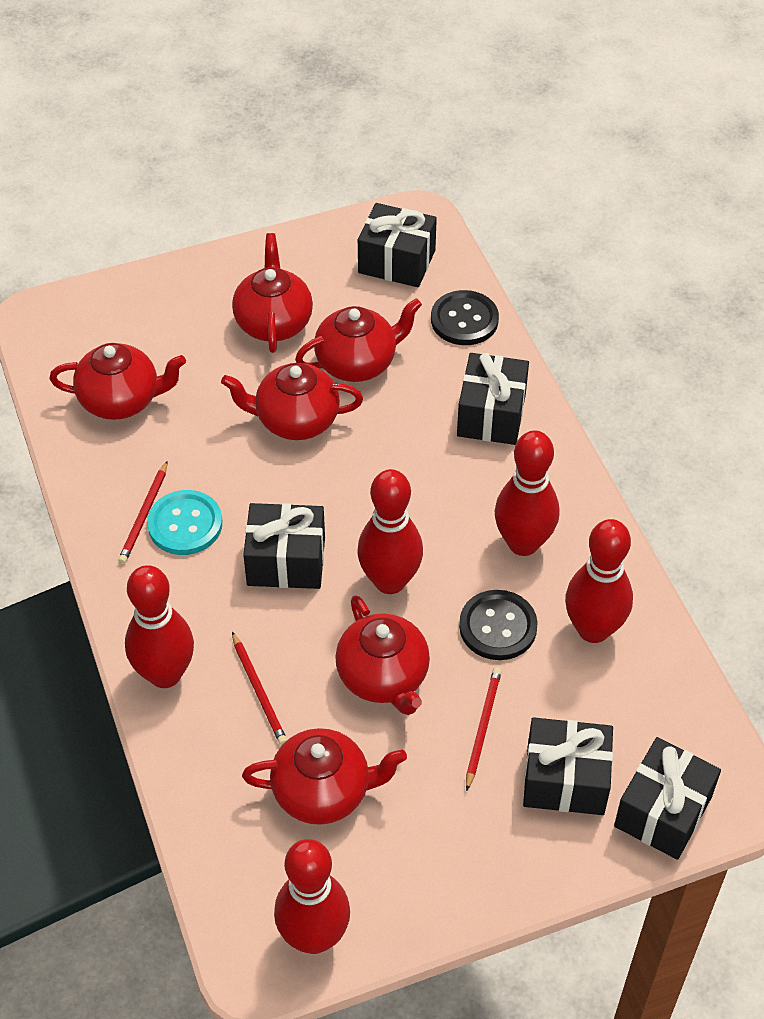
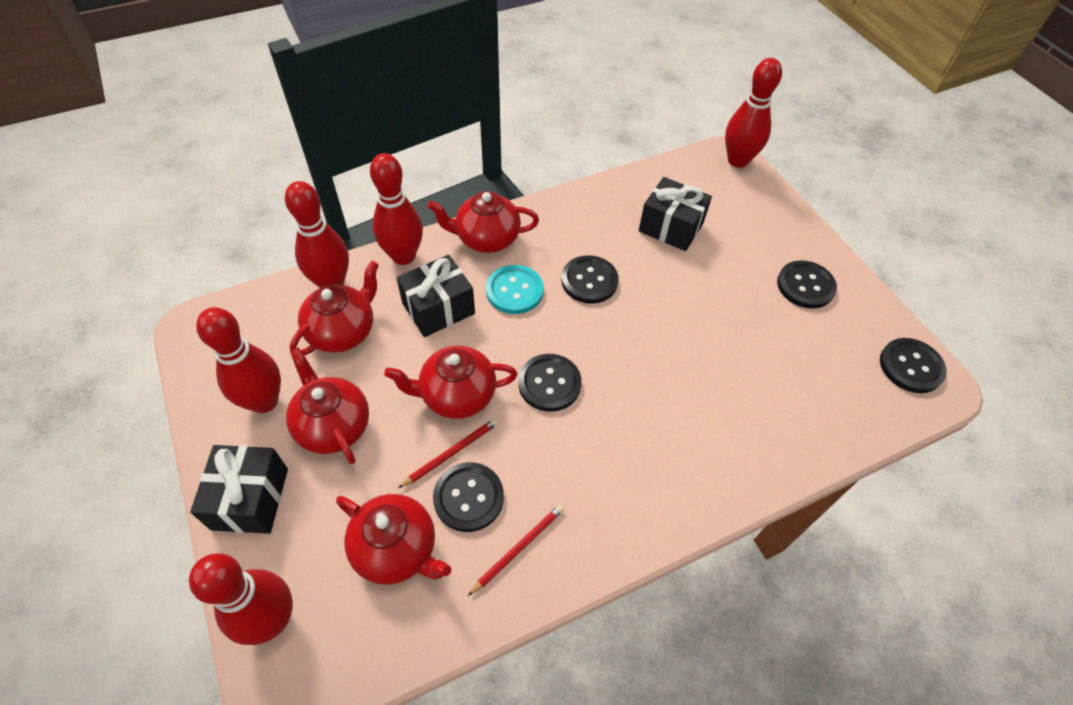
black button: [431,290,499,345] [459,590,538,660] = 2 -> [433,462,504,532] [518,354,582,412] [561,255,619,304] [777,260,837,309] [880,338,946,393] = 5
black gift: [243,503,325,589] [358,203,437,287] [457,353,529,445] [523,717,613,815] [614,737,721,860] = 5 -> [190,445,288,534] [396,255,475,337] [639,177,712,251] = 3
red pencil: [118,461,168,564] [232,632,287,745] [466,667,502,791] = 3 -> [398,418,498,488] [468,504,564,596] = 2
red teapot: [49,343,186,420] [221,363,363,440] [232,233,313,353] [242,728,407,825] [295,298,422,382] [335,595,430,715] = 6 -> [286,347,369,464] [290,261,379,356] [336,494,451,585] [384,346,517,419] [428,191,539,253] = 5

